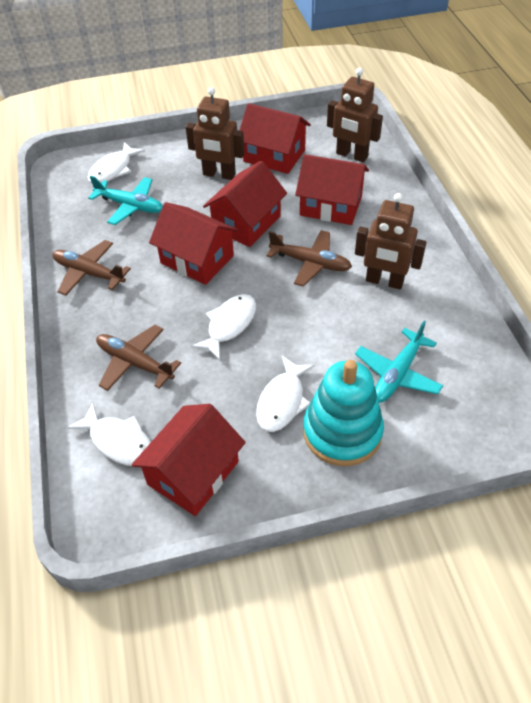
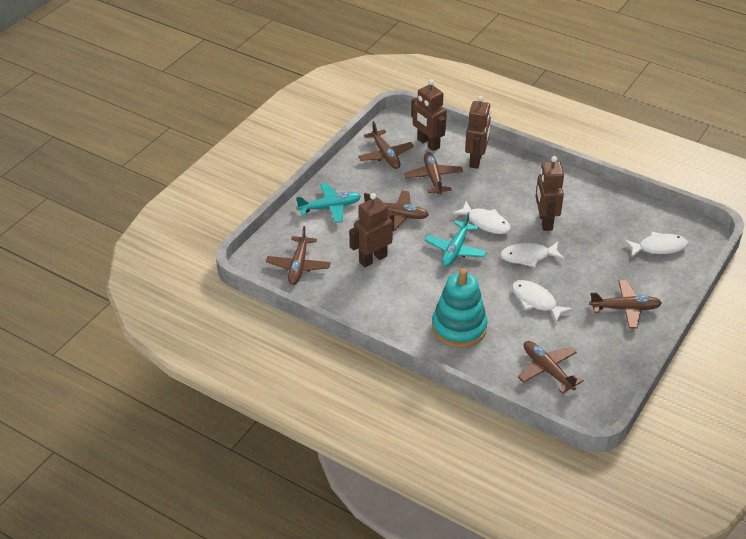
brown plane: [53,240,131,296] [96,325,181,391] [266,230,352,287] = 3 -> [266,226,331,285] [358,121,414,169] [364,190,429,231] [404,152,463,195] [518,341,584,394] [589,280,662,329] = 6
brown robot: [186,87,244,180] [327,68,383,162] [355,193,427,290] = 3 -> [349,193,394,267] [411,79,447,151] [465,96,491,169] [536,156,564,231] = 4
red house: [131,404,246,516] [149,202,238,285] [203,161,287,247] [239,103,311,174] [295,154,369,225] = 5 -> none = 0

